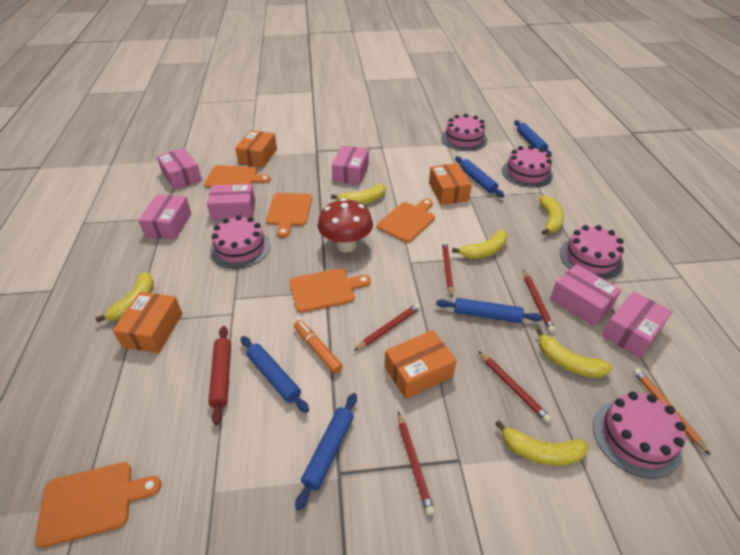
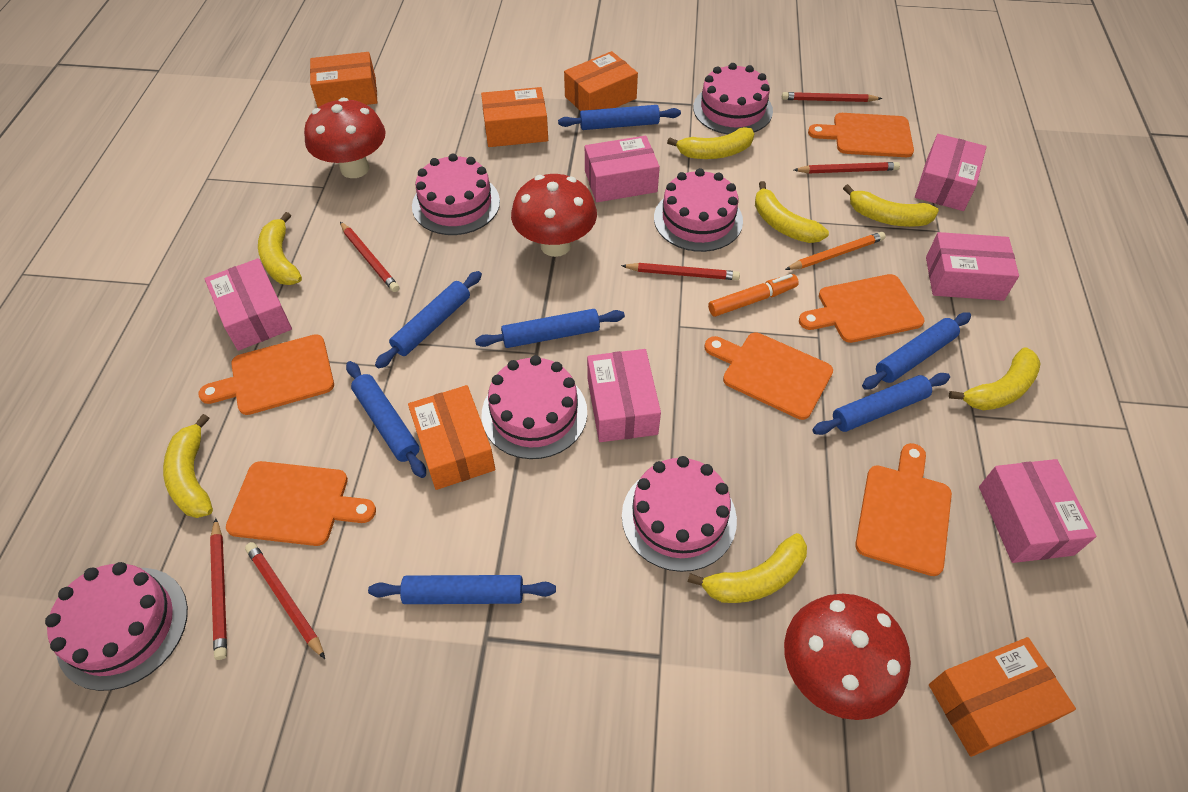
blue rolling pin: [241,336,309,413] [295,393,357,511] [436,298,542,323] [455,156,504,197] [514,120,552,156] = 5 -> [346,361,426,478] [368,575,556,604] [375,271,482,368] [475,309,625,348] [558,105,681,130] [812,373,950,435] [862,312,971,390] = 7
orange box: [113,292,182,353] [235,130,277,168] [385,330,457,399] [429,163,472,205] = 4 -> [310,52,378,107] [408,385,495,490] [481,87,548,147] [564,51,638,111] [929,637,1076,757] = 5
orange cutting board: [35,462,162,548] [204,165,271,188] [266,193,312,238] [289,268,371,313] [377,199,435,242] = 5 -> [198,334,334,415] [226,461,376,546] [704,332,833,420] [799,274,925,343] [808,113,914,157] [855,443,952,576] = 6
pink cake: [210,215,271,269] [441,114,487,151] [502,145,553,188] [560,225,624,280] [593,392,686,479] = 5 -> [45,562,188,691] [412,153,500,235] [481,355,587,459] [622,456,737,572] [654,168,743,252] [693,63,773,134] = 6
red mushroom: [317,198,373,252] = 1 -> [304,97,385,178] [511,174,597,257] [784,594,911,720] = 3
red pencil: [354,303,421,351] [398,412,435,515] [442,241,454,298] [478,351,551,423] [524,270,555,333] = 5 -> [210,518,227,660] [245,542,325,659] [340,222,400,292] [621,263,740,280] [782,92,882,102] [794,162,900,173] = 6
red rolling pin: [208,326,231,425] = 1 -> none = 0
yellow banana: [95,272,154,322] [331,184,386,204] [452,230,507,259] [495,420,588,466] [536,328,612,378] [539,196,564,235] = 6 -> [163,414,213,518] [258,212,302,285] [667,127,754,159] [688,533,807,603] [755,181,829,243] [843,184,939,227] [949,347,1041,410] = 7

